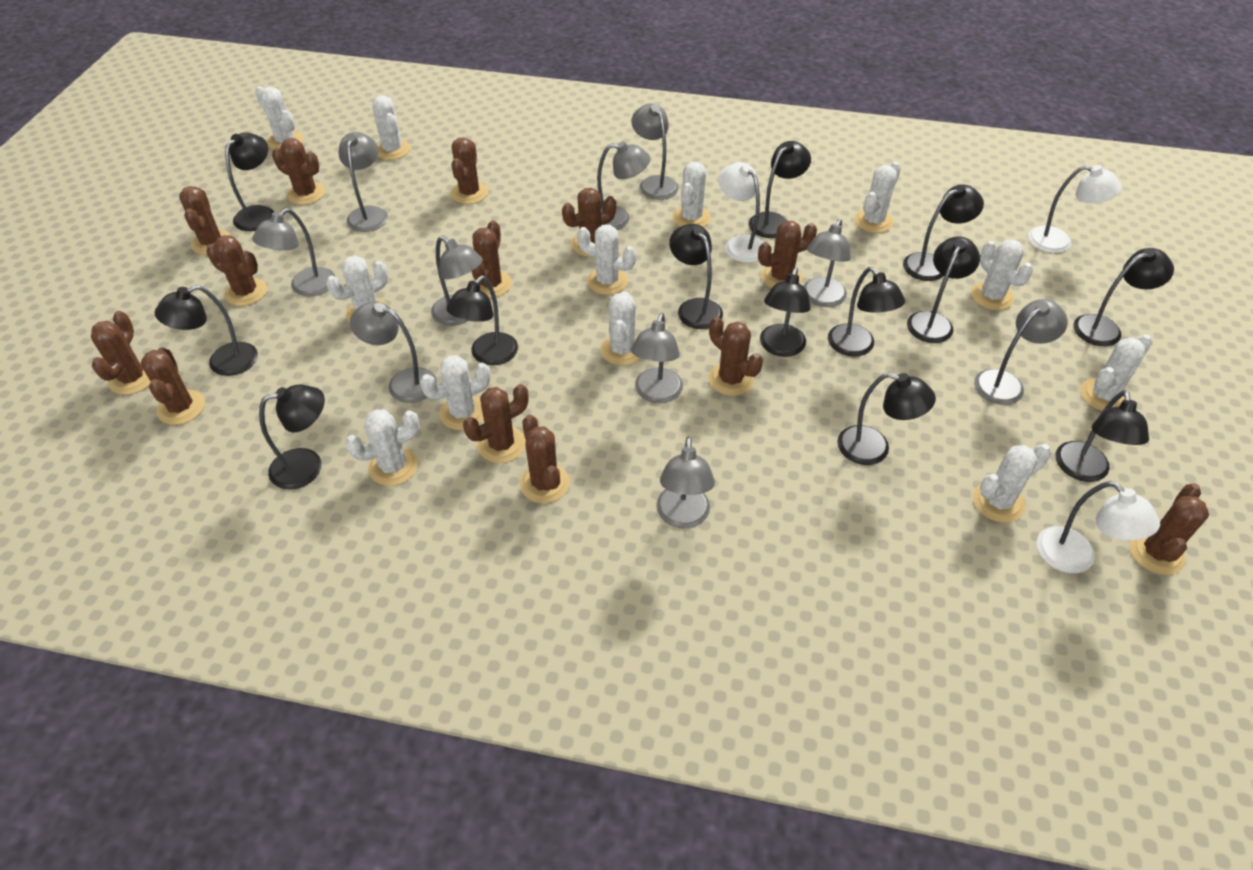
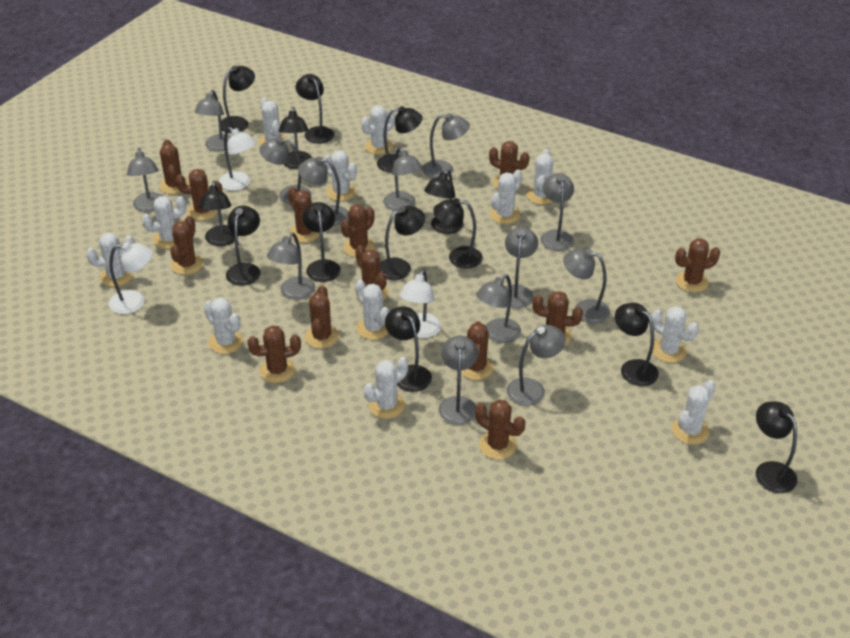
grey lamp: [252,208,335,296] [339,132,388,232] [350,301,437,403] [431,236,483,326] [597,141,650,230] [631,103,679,200] [631,313,683,403] [656,436,715,529] [803,219,851,307] [974,299,1068,405] = 10 -> [127,148,163,212] [194,90,231,152] [259,137,311,204] [267,232,315,300] [298,156,348,226] [383,147,422,211] [422,113,470,178] [438,335,478,425] [476,274,521,343] [505,227,538,308] [507,325,566,406] [540,173,574,251] [563,249,610,323] = 13

